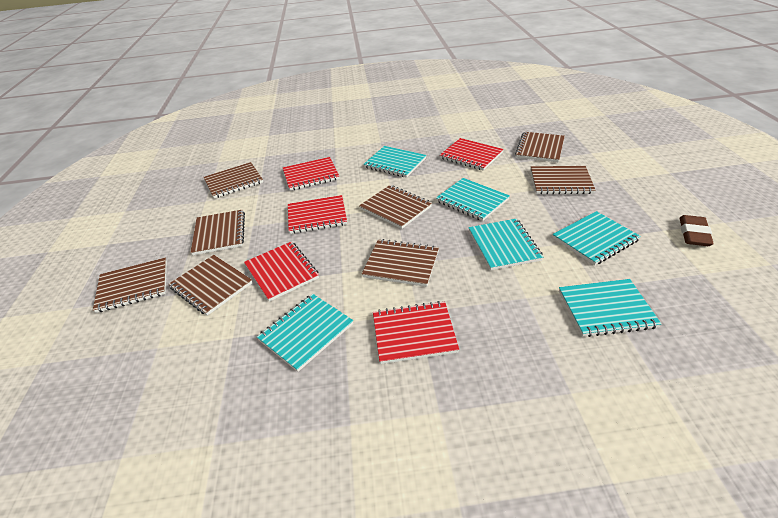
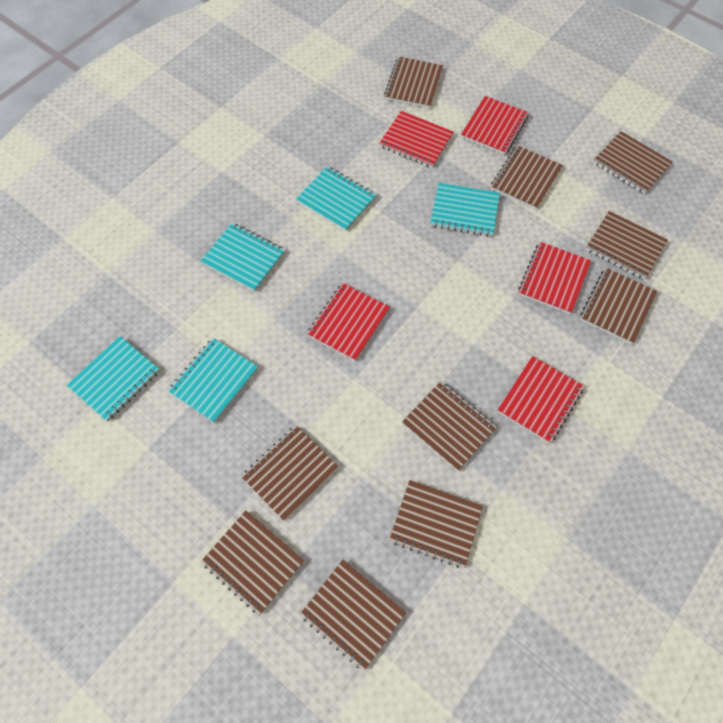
brown eraser: [680,215,714,246] = 1 -> none = 0
brown notebook: [93,258,167,313] [169,255,252,316] [190,209,245,255] [203,162,263,198] [359,185,432,229] [362,239,439,287] [515,132,565,162] [531,166,596,194] = 8 -> [201,510,304,615] [241,425,339,521] [300,560,406,671] [384,57,443,108] [389,480,483,568] [402,381,497,471] [491,145,563,210] [580,268,658,344] [586,211,668,280] [593,131,673,194] = 10
turquoise notebook: [257,294,353,372] [363,146,426,178] [436,178,510,221] [469,218,543,270] [553,211,641,265] [559,279,661,337] = 6 -> [67,336,160,421] [168,338,258,423] [201,223,285,291] [296,166,376,231] [430,183,500,237] = 5

